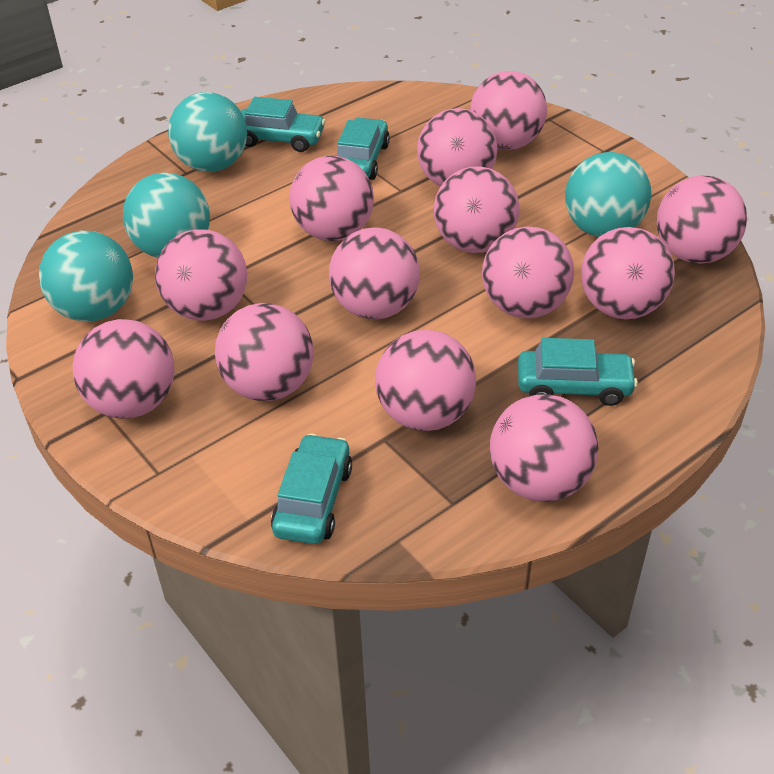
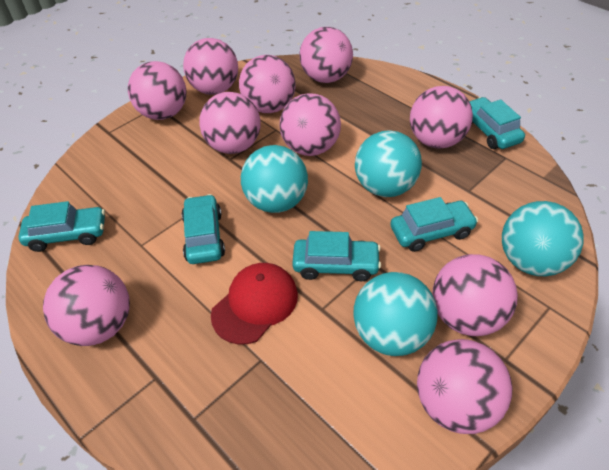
pink ball: [73,319,175,419] [155,229,247,321] [215,303,314,401] [290,156,374,241] [329,227,420,319] [375,330,476,431] [417,108,497,187] [434,166,519,253] [470,71,547,150] [482,226,574,319] [490,394,599,502] [581,227,675,319] [656,175,747,264] = 13 -> [43,265,130,346] [128,61,186,120] [183,38,238,95] [199,92,261,154] [239,55,295,113] [279,93,341,156] [300,27,353,83] [410,86,473,149] [417,339,512,434] [432,254,518,336] = 10
red cap: none = 0 -> [211,263,298,344] = 1
turquoise car: [241,97,326,152] [271,433,352,544] [337,117,390,180] [518,338,638,406] = 4 -> [18,201,105,252] [182,194,225,264] [292,231,381,281] [391,197,478,252] [469,97,525,149] = 5

